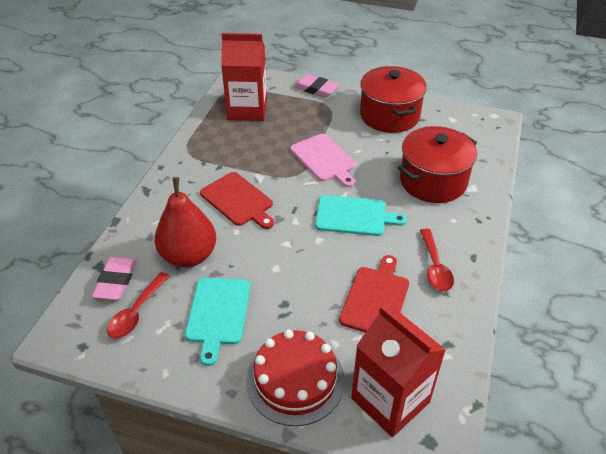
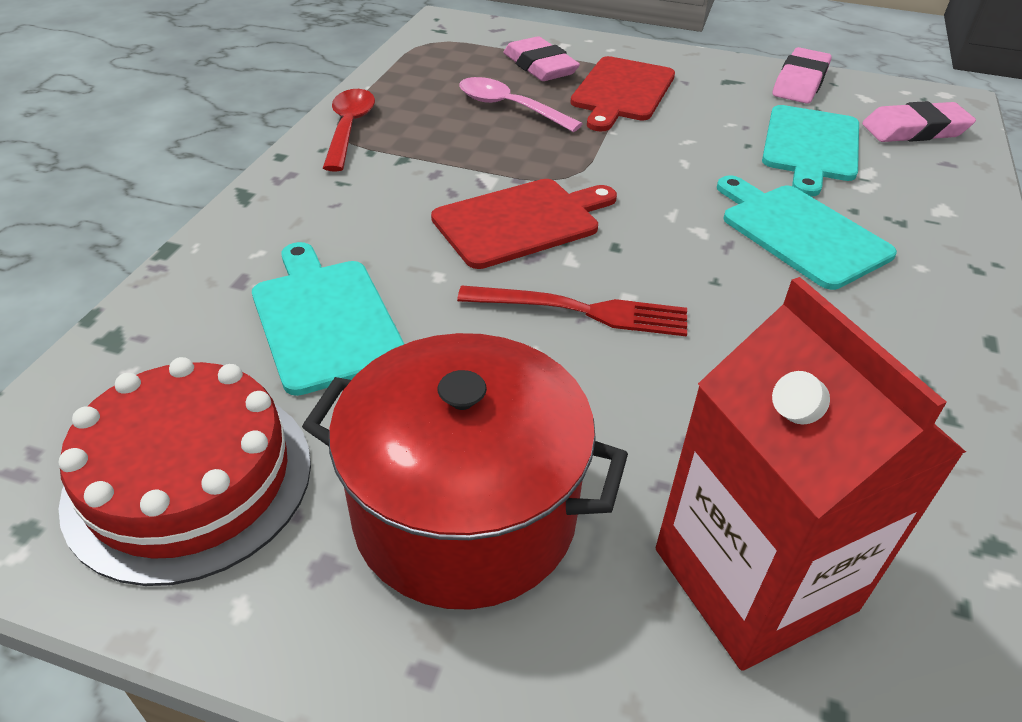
pink cutting board: [290,134,356,187] = 1 -> none = 0
pink eraser: [92,257,137,300] [293,74,339,98] = 2 -> [503,36,580,81] [772,47,832,104] [862,101,976,142] = 3
pink spoon: none = 0 -> [459,77,582,132] = 1
red carton: [221,33,267,121] [351,305,446,437] = 2 -> [656,277,966,671] = 1
red fork: none = 0 -> [457,285,687,337] = 1
red pear: [155,177,216,268] = 1 -> none = 0
red pot: [360,66,427,133] [398,126,477,203] = 2 -> [302,333,628,610] = 1
red spoon: [107,272,169,339] [420,229,454,291] = 2 -> [323,89,375,172] = 1
turquoise cutting board: [185,277,250,366] [315,195,407,236] = 2 -> [252,242,404,396] [717,176,897,290] [762,105,859,197] = 3

